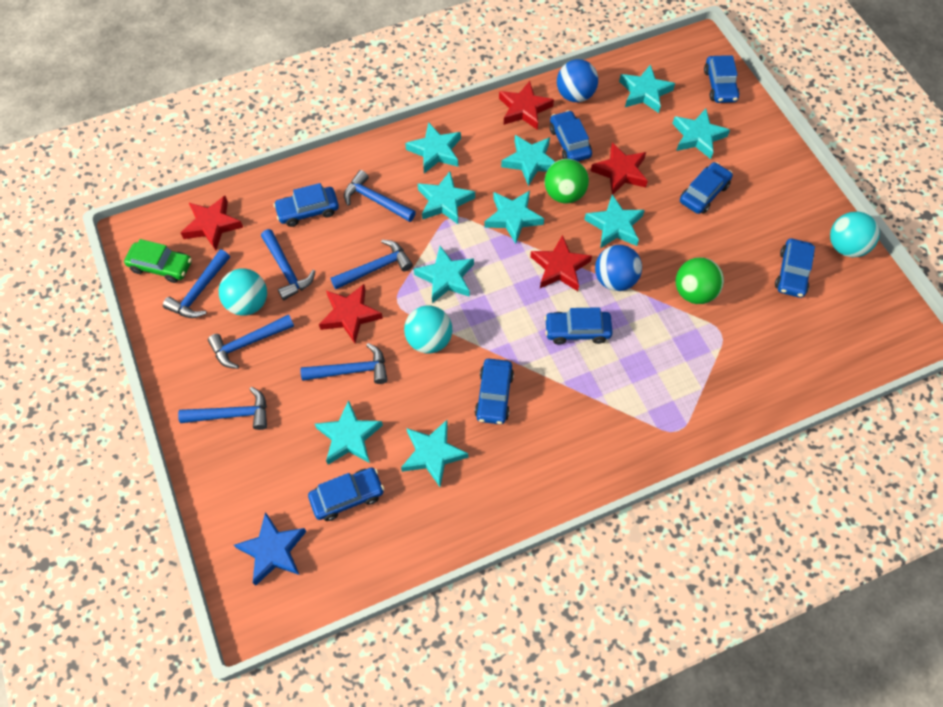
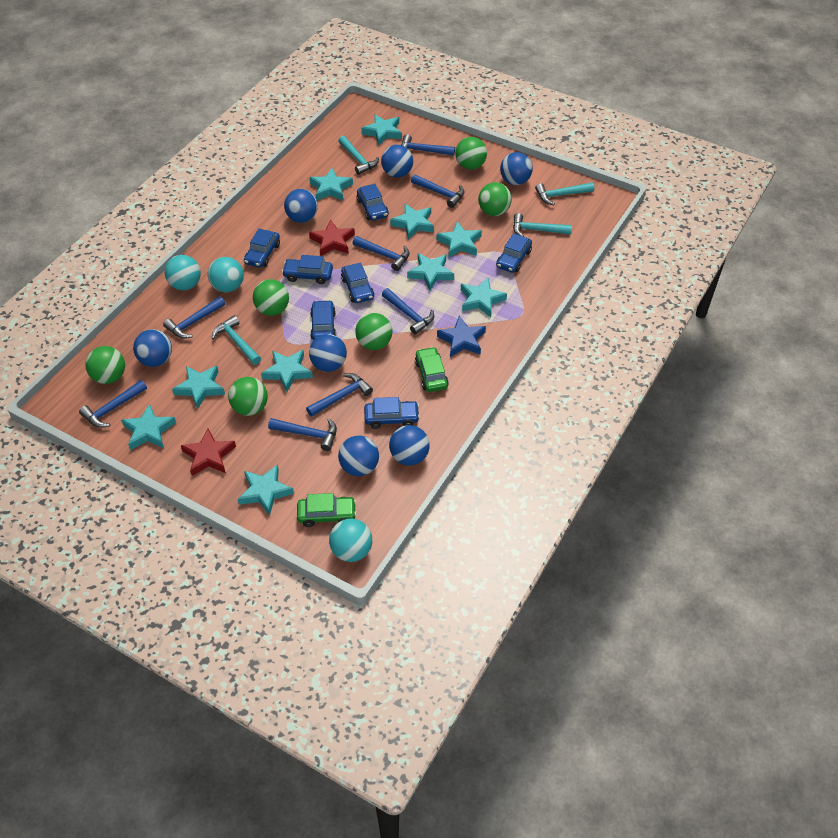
blue ball: [557,59,598,102] [595,245,642,291] = 2 -> [133,329,172,367] [284,189,318,223] [309,334,347,372] [338,436,379,476] [381,145,413,178] [389,425,430,465] [500,152,533,185] = 7
blue car: [273,183,339,227] [308,468,384,521] [475,359,514,424] [545,307,613,344] [550,110,592,161] [680,162,733,214] [704,55,740,103] [775,238,815,298] = 8 -> [244,229,280,268] [282,255,333,284] [310,300,336,341] [341,263,374,303] [357,184,389,221] [364,397,420,429] [496,233,532,273] = 7
blue hammer: [163,250,230,318] [178,387,267,430] [208,314,294,369] [261,229,315,300] [300,343,388,384] [331,240,413,289] [344,170,416,222] = 7 -> [79,380,147,428] [163,297,225,339] [268,418,337,451] [306,373,373,417] [353,236,410,271] [382,288,434,335] [402,134,455,156] [411,174,465,208] = 8
green ball: [545,159,589,203] [676,257,724,304] = 2 -> [85,346,125,384] [228,377,268,416] [253,279,289,316] [355,313,392,350] [455,137,487,170] [478,182,512,216] = 6
green car: [124,239,192,283] = 1 -> [297,493,356,527] [415,347,449,392] = 2
red star: [181,196,243,250] [319,284,383,343] [499,81,554,130] [530,235,592,291] [591,143,648,195] = 5 -> [181,429,236,476] [309,220,355,256] = 2
turquoise hammer: none = 0 -> [212,315,261,365] [338,136,379,175] [513,213,572,237] [535,183,594,205] = 4

